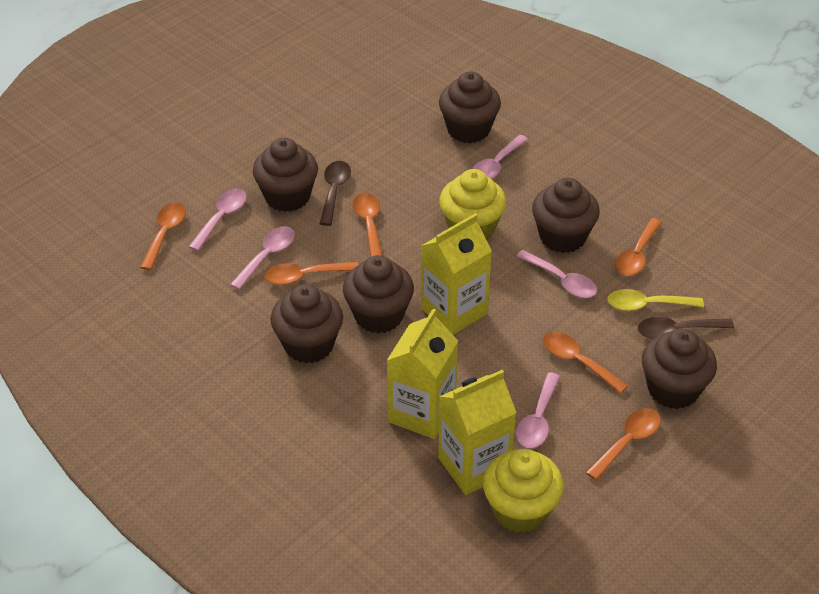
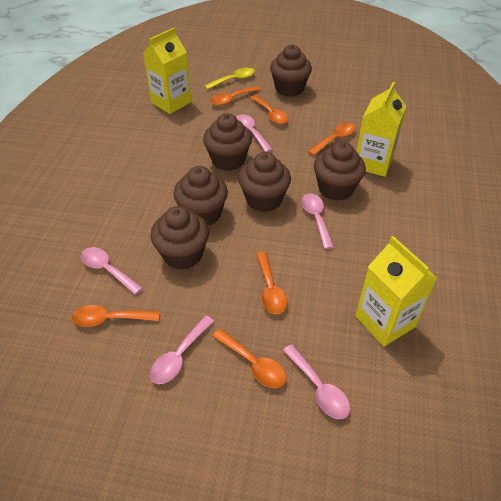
brown spoon: [320,161,351,226] [638,317,734,339] = 2 -> none = 0
yellow cupcake: [439,169,506,240] [483,449,564,533] = 2 -> none = 0

